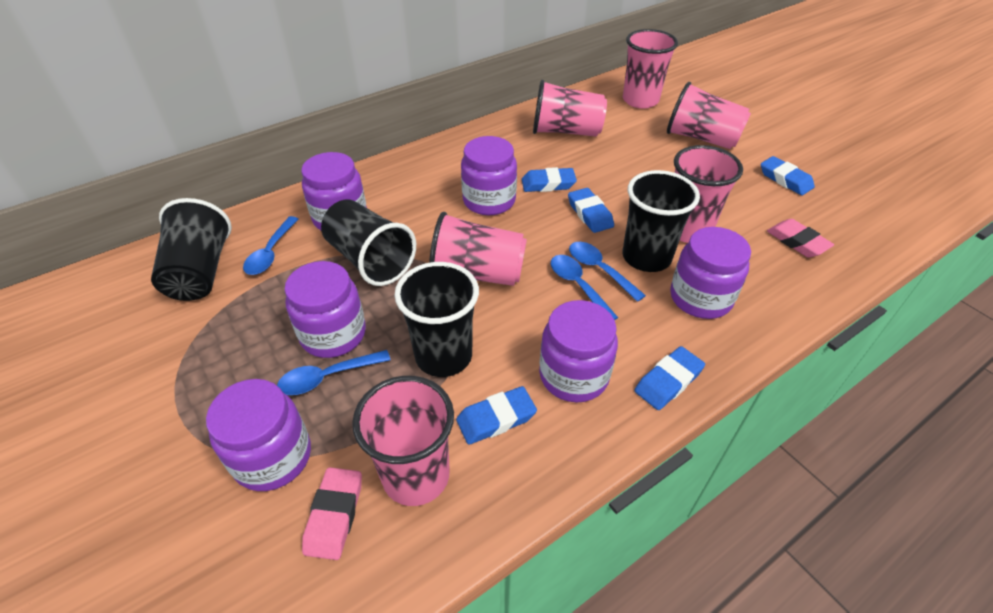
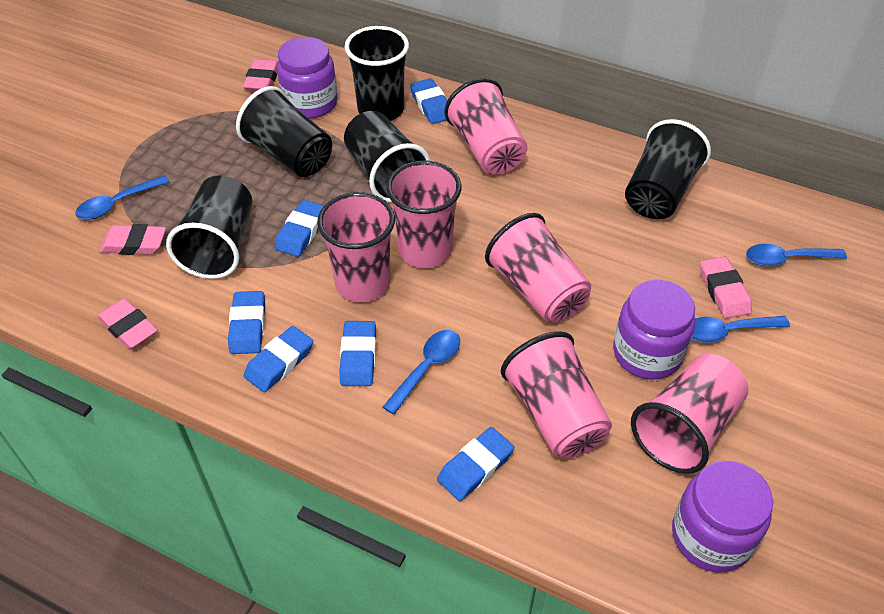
black cup: [151,198,232,301] [321,199,416,286] [394,262,479,377] [622,170,700,272] = 4 -> [166,175,252,279] [236,86,332,177] [344,26,409,121] [344,111,431,203] [625,119,711,219] = 5
blue eraser: [456,386,537,445] [522,167,577,192] [568,188,614,233] [634,346,705,410] [761,156,815,195] = 5 -> [228,291,265,354] [244,326,313,392] [275,200,324,257] [340,321,376,386] [410,78,447,124] [437,427,514,501] = 6
pink eraser: [302,467,362,560] [767,219,834,258] = 2 -> [97,298,158,349] [99,224,166,255] [243,59,278,91] [700,257,752,319] = 4
purple jar: [206,379,311,491] [285,261,366,358] [301,152,367,230] [461,136,517,215] [539,300,618,402] [670,227,751,319] = 6 -> [277,37,337,119] [613,280,695,379] [672,461,773,573] = 3

